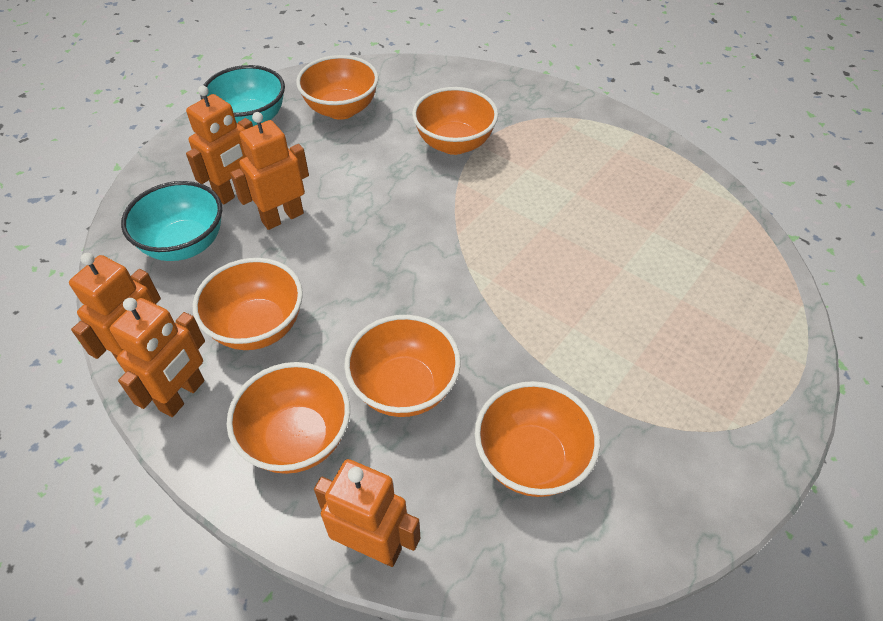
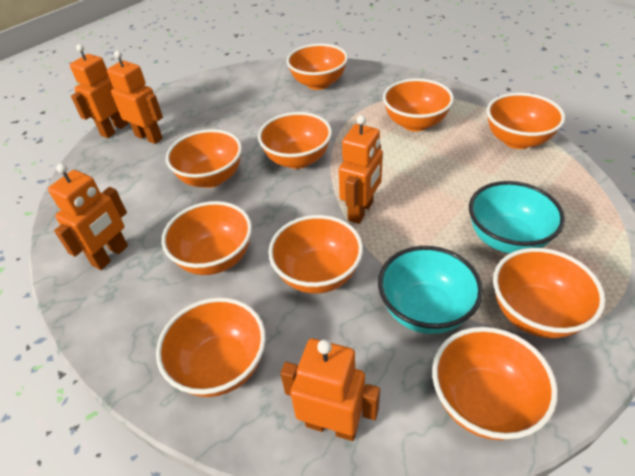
orange bowl: [193,258,303,350] [227,362,350,474] [296,55,379,120] [344,315,461,417] [412,87,498,155] [475,381,600,497] = 6 -> [156,297,266,397] [162,201,252,275] [166,129,242,188] [258,112,332,169] [268,215,363,294] [286,44,348,90] [383,78,454,131] [432,327,558,440] [487,93,565,149] [493,248,606,338] = 10

